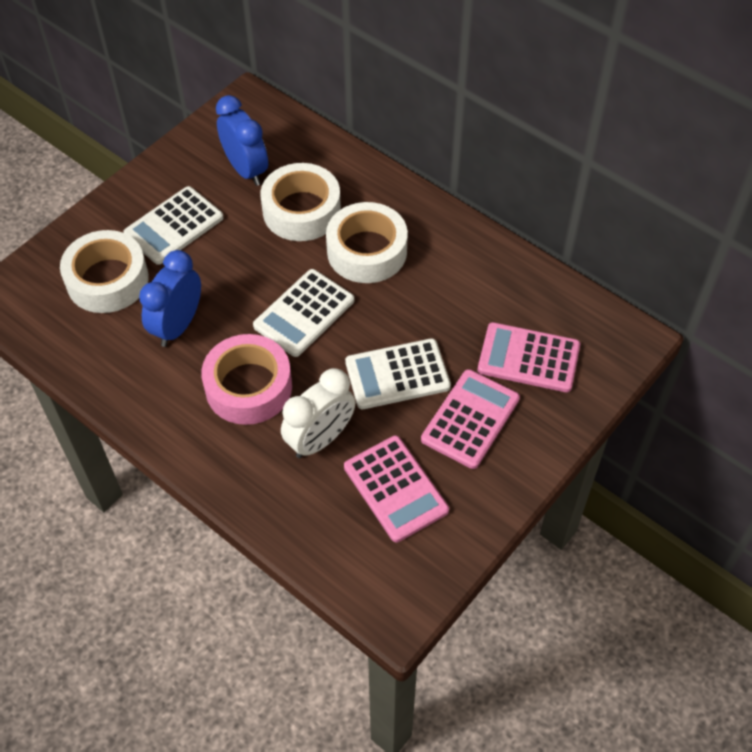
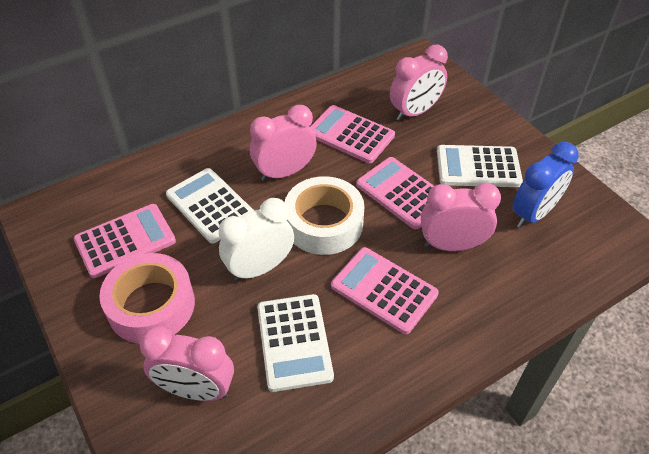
blue clock: [139,250,201,347] [216,95,268,186] = 2 -> [512,142,579,228] = 1
pink calculator: [344,435,449,543] [421,369,520,469] [478,322,580,392] = 3 -> [73,204,176,278] [310,105,395,163] [331,247,439,334] [356,157,434,229] = 4
pink clock: none = 0 -> [140,327,234,401] [250,105,317,181] [390,44,448,121] [421,183,501,251] = 4
white tape: [60,230,149,313] [260,163,341,241] [326,202,408,283] = 3 -> [285,176,364,255] = 1

